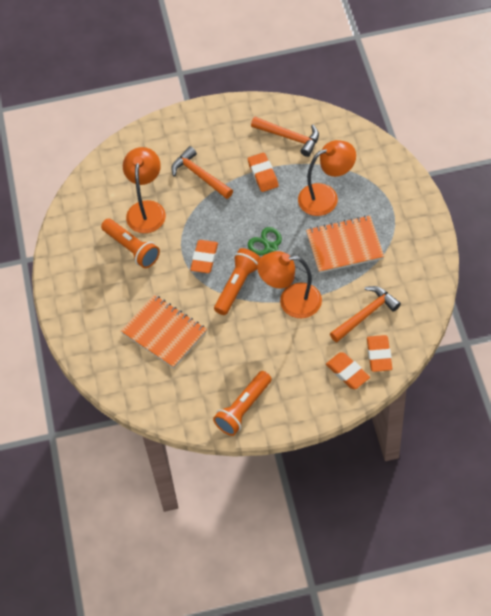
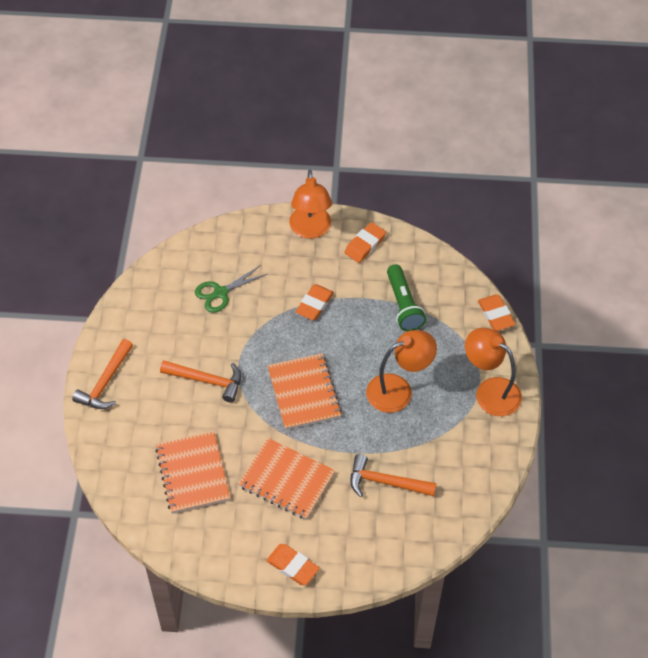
green flashlight: none = 0 -> [387,264,426,331] = 1
orange flashlight: [101,219,160,268] [213,371,272,436] [214,248,260,315] = 3 -> none = 0
orange notebook: [121,295,207,368] [306,215,384,273] = 2 -> [155,431,230,514] [238,438,335,520] [267,353,342,430] = 3

